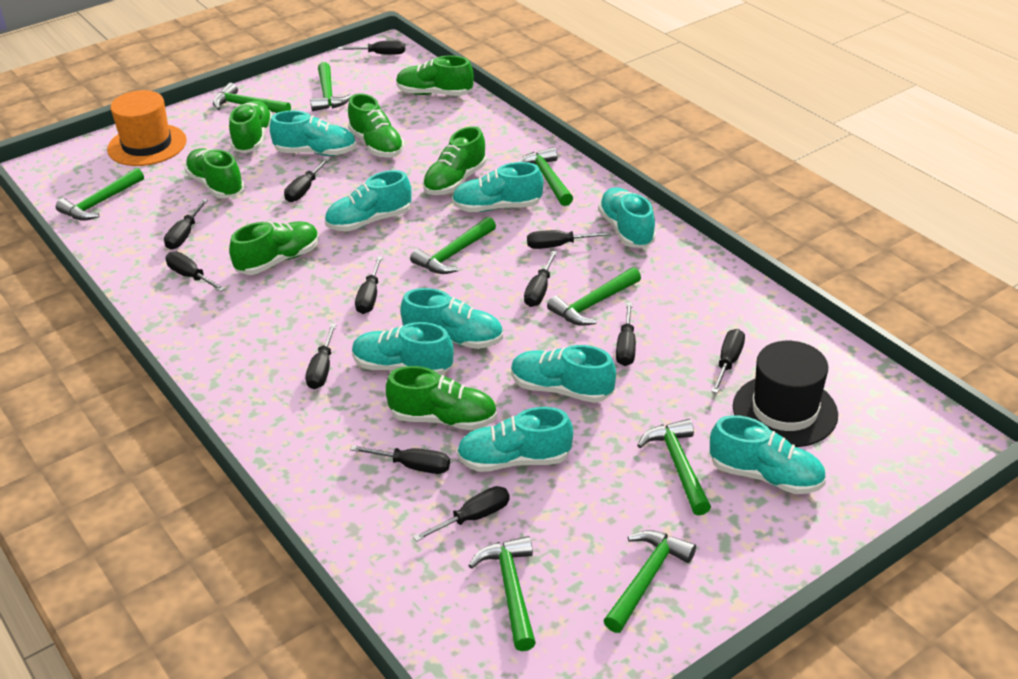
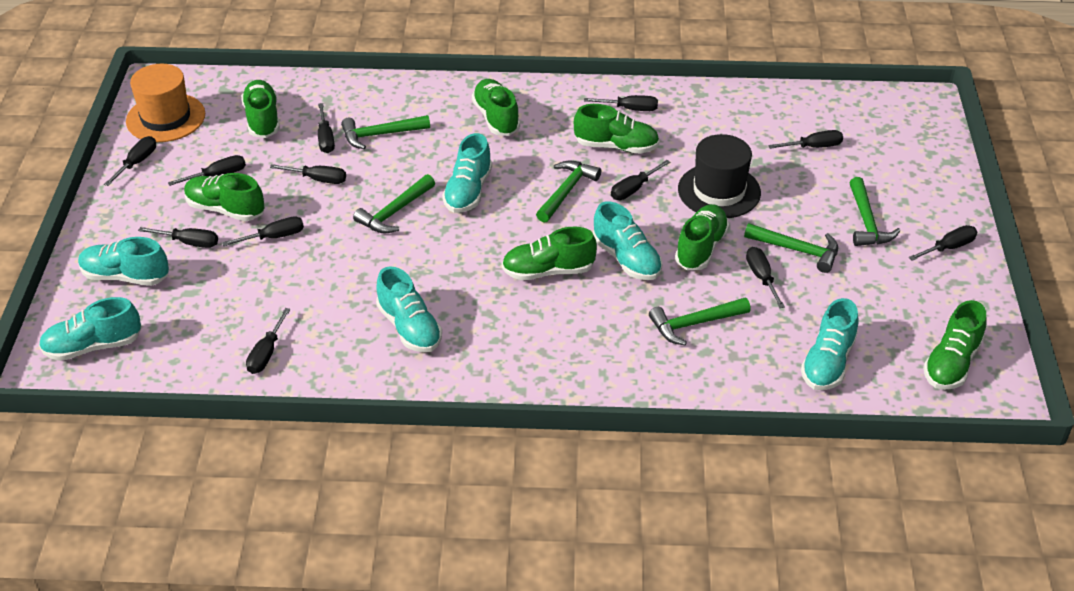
green hammer: [56,168,144,221] [213,83,291,113] [310,62,352,111] [410,217,496,274] [468,536,536,651] [519,147,573,206] [547,267,641,326] [603,530,696,633] [637,419,711,516] = 9 -> [341,115,430,149] [353,174,435,233] [536,161,601,223] [649,298,751,345] [744,223,838,273] [849,177,900,246] = 6
turquoise shoe: [270,110,356,156] [325,170,412,231] [352,322,454,375] [401,288,503,349] [452,162,543,212] [457,407,573,472] [511,345,616,403] [598,187,656,248] [710,415,826,494] = 9 -> [39,297,141,361] [78,237,169,286] [376,266,442,352] [442,133,492,213] [593,201,662,280] [801,298,859,390] = 6

